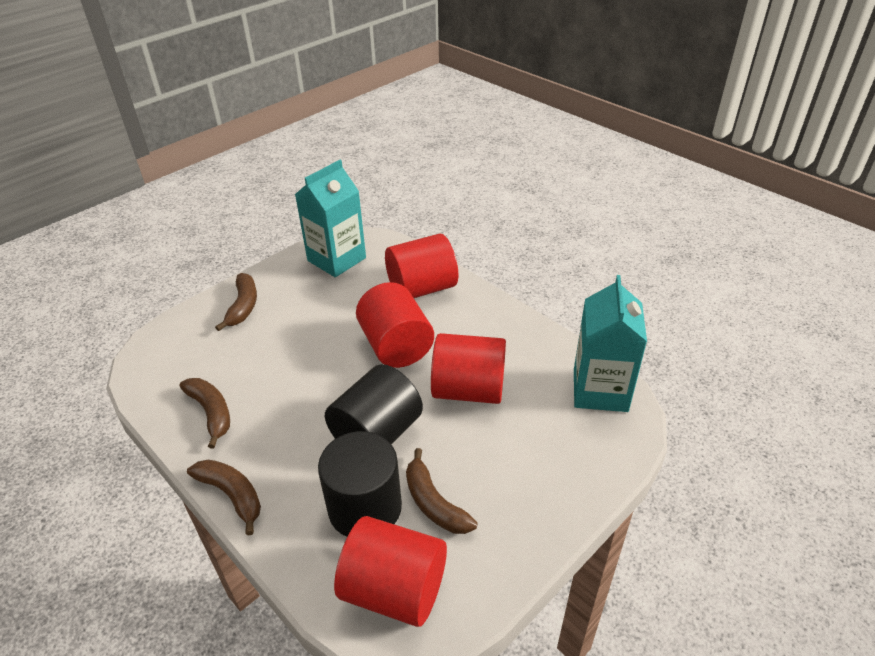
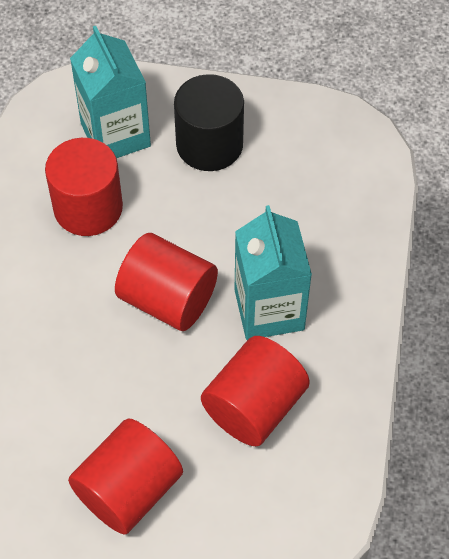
black cylinder: [318,431,402,537] [325,364,423,444] = 2 -> [174,74,244,171] = 1
brown banana: [179,378,230,449] [187,460,261,536] [215,273,257,331] [406,448,477,534] = 4 -> none = 0

